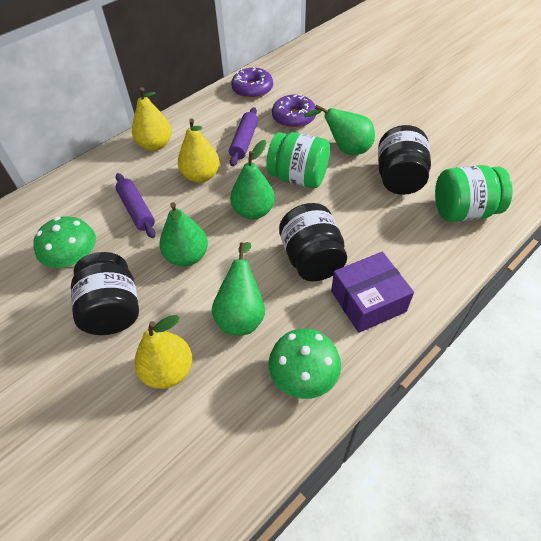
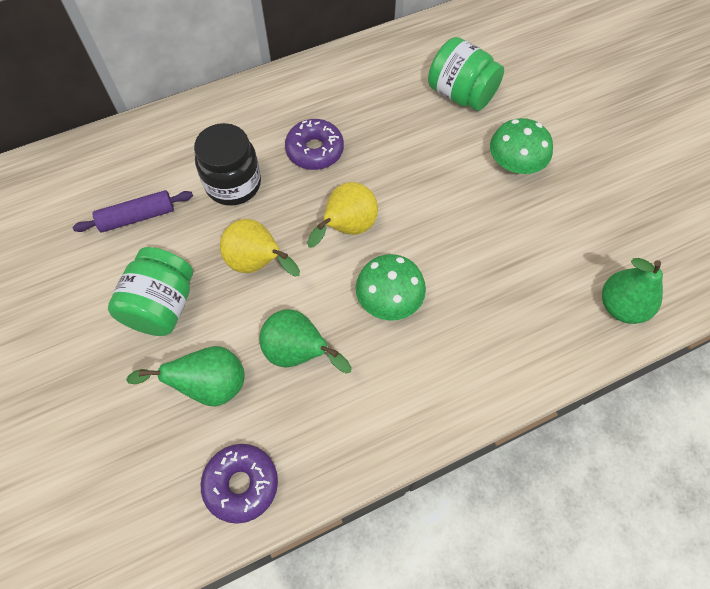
black jar: [71,252,139,335] [279,203,347,281] [378,125,431,195] = 3 -> [194,123,261,206] = 1
green pear: [159,202,208,266] [212,242,265,335] [230,140,275,219] [303,104,375,155] = 4 -> [126,346,245,406] [259,309,351,374] [602,258,663,324] = 3
purple box: [331,252,414,333] = 1 -> none = 0
purple rolling pin: [115,173,156,238] [229,107,258,166] = 2 -> [73,190,193,232] = 1
yellow pear: [132,87,172,151] [134,315,192,389] [178,119,220,183] = 3 -> [220,219,300,277] [307,182,378,247] = 2

